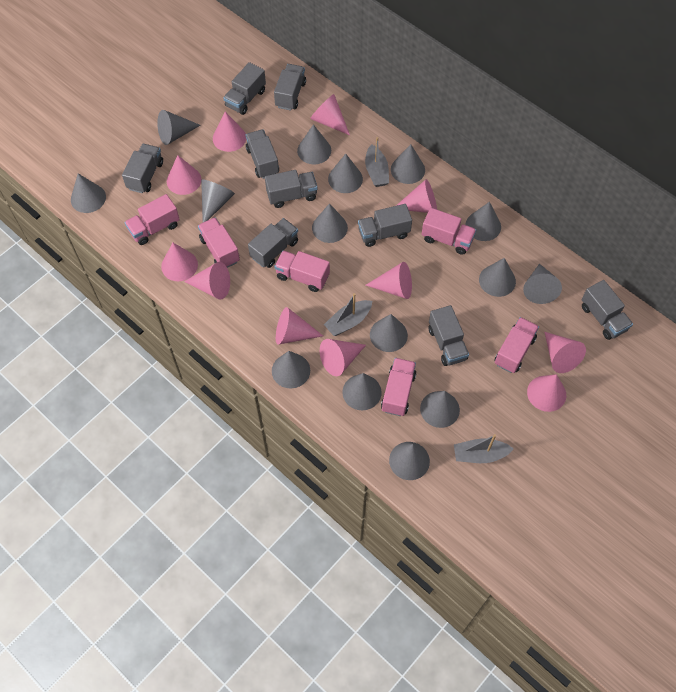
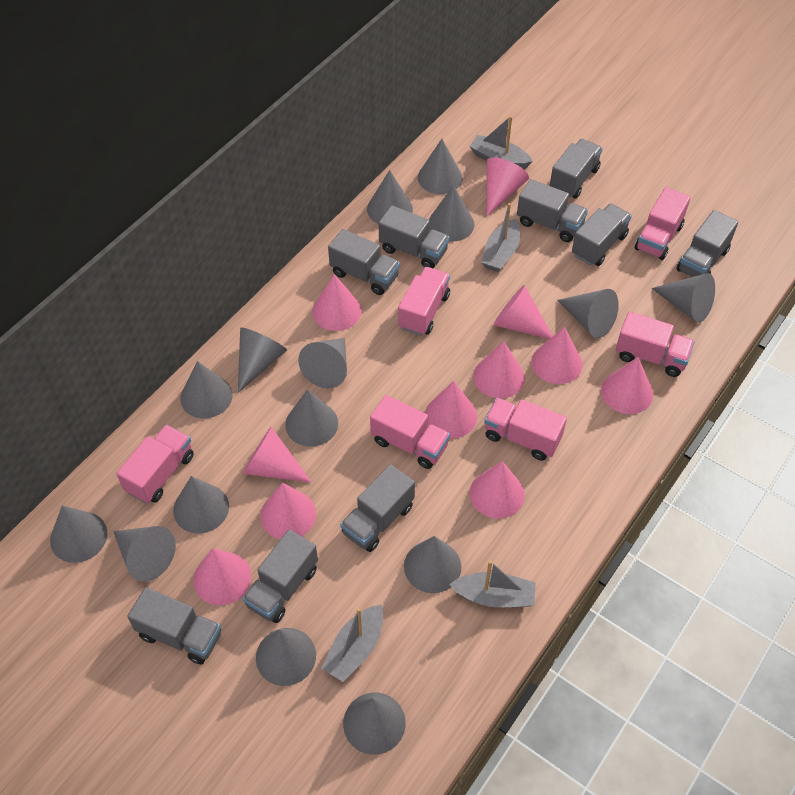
grey boat: [324,293,372,336] [365,137,389,187] [454,434,514,463] = 3 -> [321,605,383,682] [449,560,536,608] [469,116,533,169] [481,203,520,272] = 4

